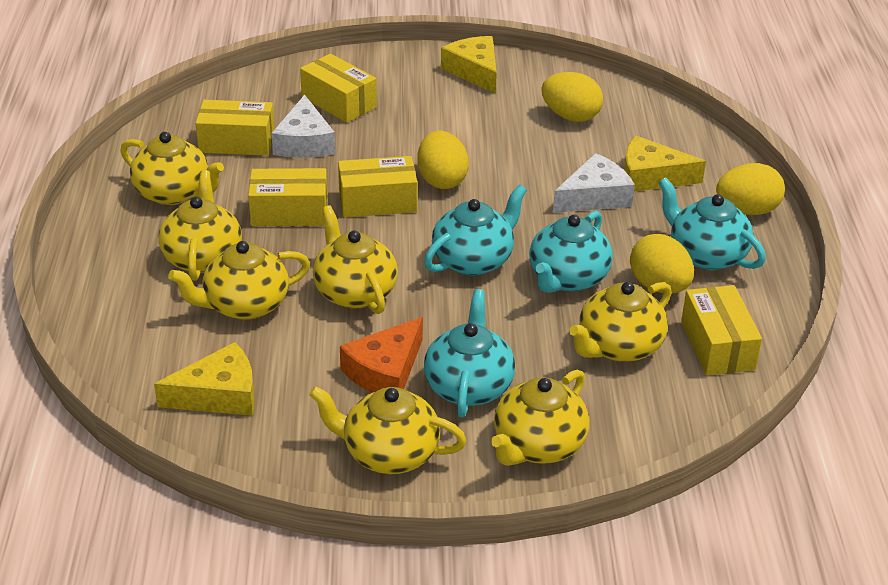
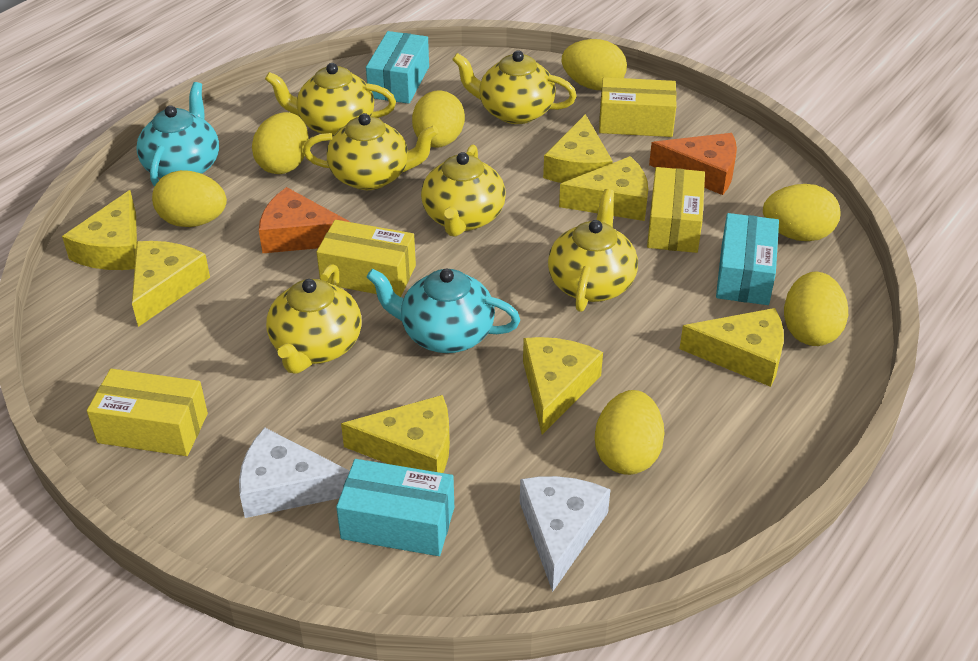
orange cheese: [340,317,423,393] = 1 -> [259,187,350,253] [649,133,737,195] = 2
turquoise box: none = 0 -> [336,459,454,556] [366,31,429,104] [716,213,779,305] = 3
turquoise teapot: [424,185,527,276] [424,289,515,417] [529,211,613,293] [658,177,766,270] = 4 -> [136,82,219,186] [366,268,520,353] = 2
yellow box: [196,100,275,156] [248,168,328,226] [300,54,377,123] [338,156,417,218] [681,285,762,375] = 5 -> [87,369,208,456] [317,220,416,297] [599,77,677,137] [647,167,705,253] = 4
yellow cheese: [154,342,255,416] [441,36,497,94] [624,136,706,192] = 3 -> [62,190,137,270] [132,241,210,327] [341,395,450,473] [523,337,603,434] [543,114,613,183] [559,156,648,221] [680,308,784,387] = 7
yellow egg: [417,131,469,189] [541,72,603,122] [630,234,694,293] [716,163,785,215] = 4 -> [152,170,227,227] [252,112,309,174] [412,90,465,148] [561,39,627,90] [595,390,664,475] [763,184,841,241] [784,272,848,346] = 7
yellow teapot: [120,132,224,205] [158,170,242,281] [168,241,310,320] [309,386,467,474] [313,205,398,314] [491,369,589,466] [569,282,672,362] = 7 -> [265,63,396,137] [266,264,362,374] [303,113,438,190] [421,145,506,237] [452,51,577,124] [548,189,638,312] = 6

